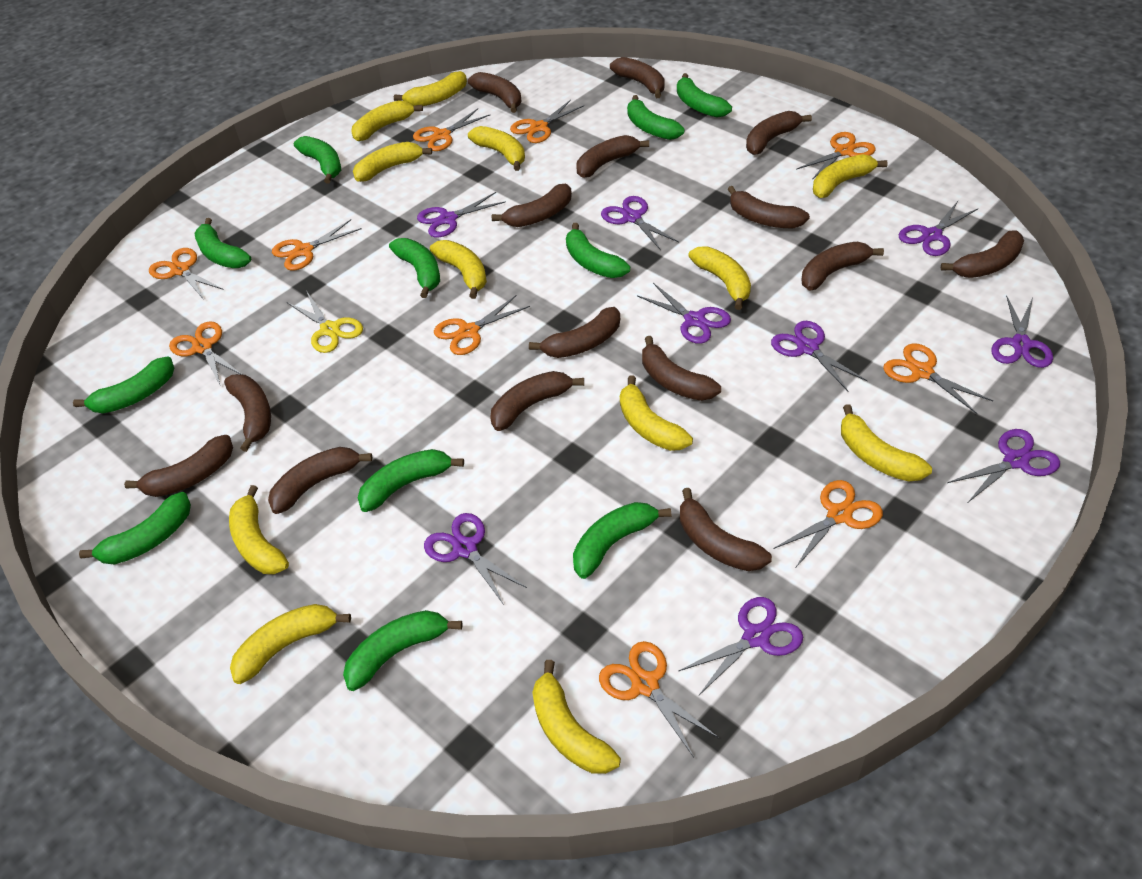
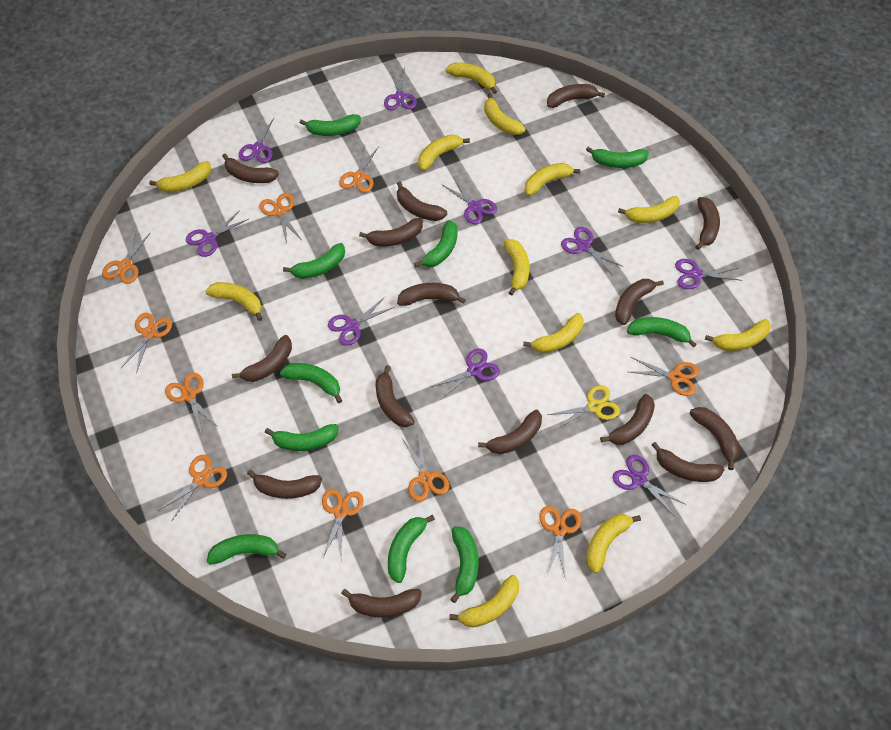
green banana: [73,357,174,413] [79,492,191,564] [194,218,251,268] [294,136,341,184] [343,610,463,691] [358,449,464,512] [389,238,440,298] [566,223,630,278] [573,502,671,579] [627,95,685,140] [677,73,732,118] = 11 -> [207,534,286,565] [265,424,339,451] [280,363,342,403] [283,243,345,279] [300,114,361,136] [388,515,435,583] [414,220,458,267] [450,526,479,603] [586,147,649,168] [627,317,697,348] = 10

